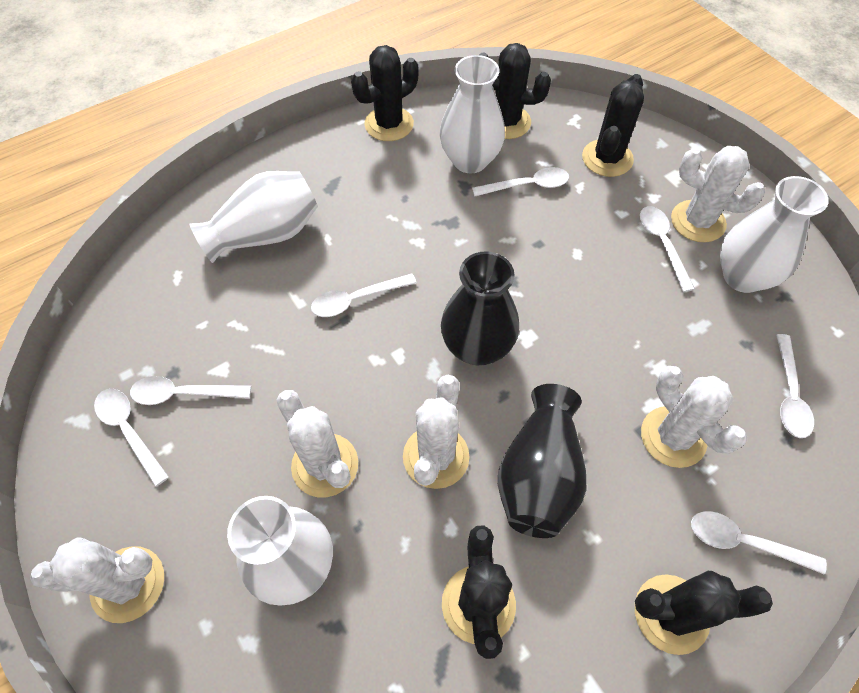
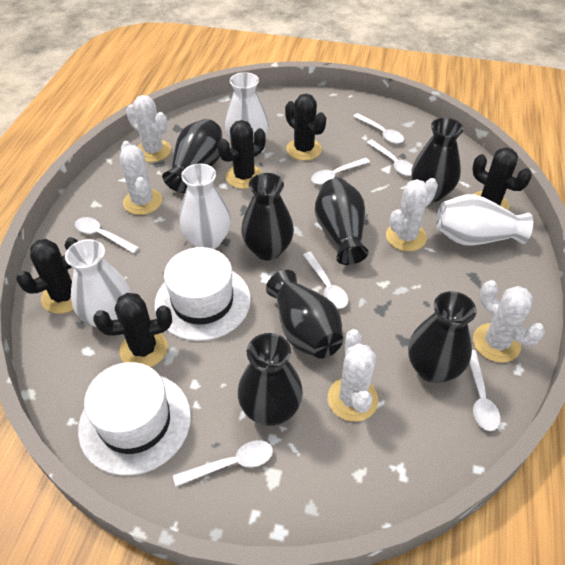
black vase: [441,251,519,365] [498,384,586,538] = 2 -> [162,119,222,193] [238,333,303,426] [241,173,294,260] [266,270,343,359] [315,178,369,265] [408,291,477,383] [411,118,464,202] = 7
white hat: none = 0 -> [78,362,191,476] [154,247,251,341] = 2

